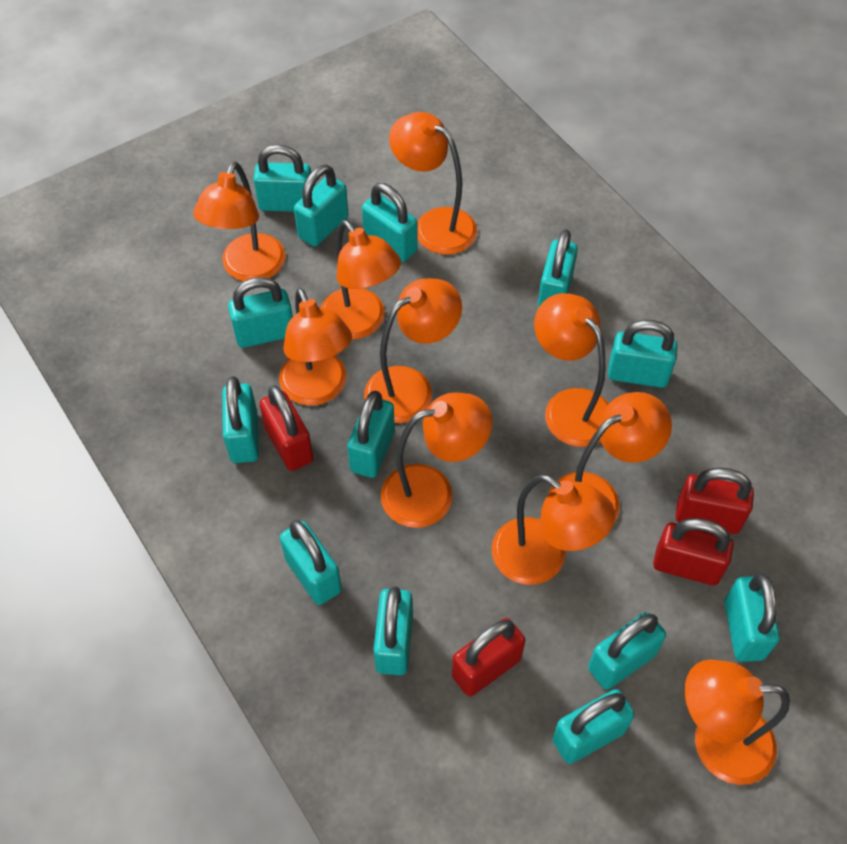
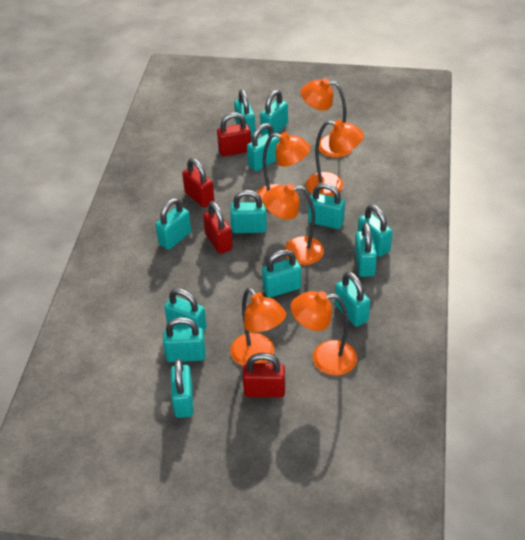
orange lamp: [193,162,285,282] [279,288,352,405] [321,220,401,340] [364,278,462,423] [381,392,492,528] [389,112,477,254] [492,474,615,585] [534,293,609,447] [549,392,672,522] [685,659,790,785] = 10 -> [230,288,286,366] [255,132,310,202] [262,183,324,265] [291,291,357,376] [301,78,353,158] [306,120,364,196] = 6

